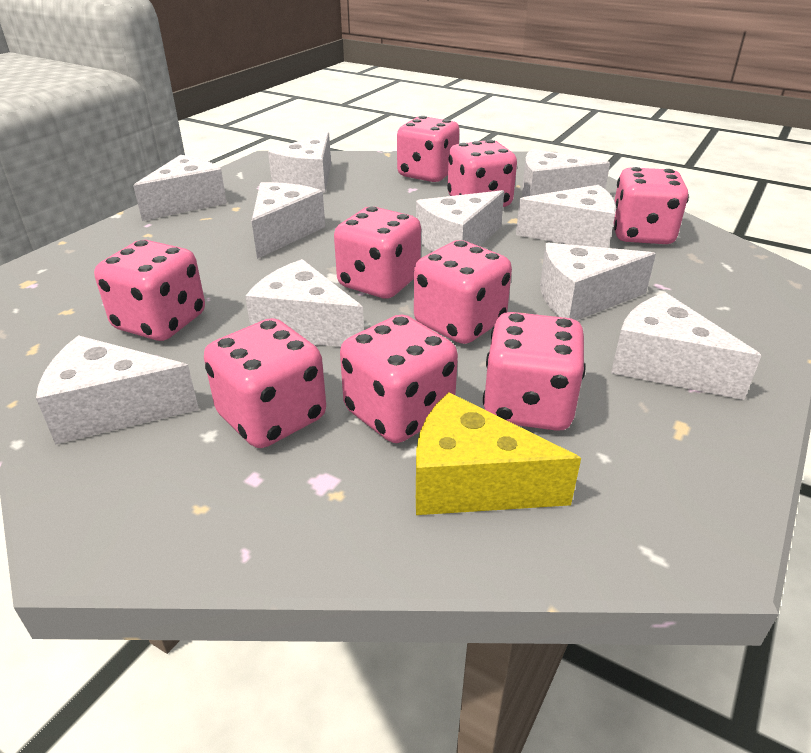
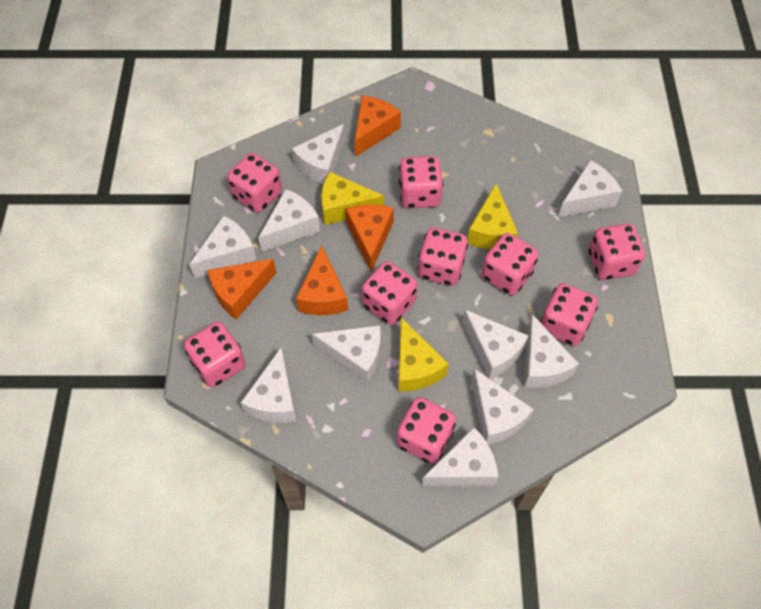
orange cheese: none = 0 -> [208,259,276,320] [296,245,348,315] [346,204,394,272] [355,95,401,157] = 4
yellow cheese: [416,392,581,515] = 1 -> [321,172,384,225] [398,317,449,392] [468,183,518,249] = 3

